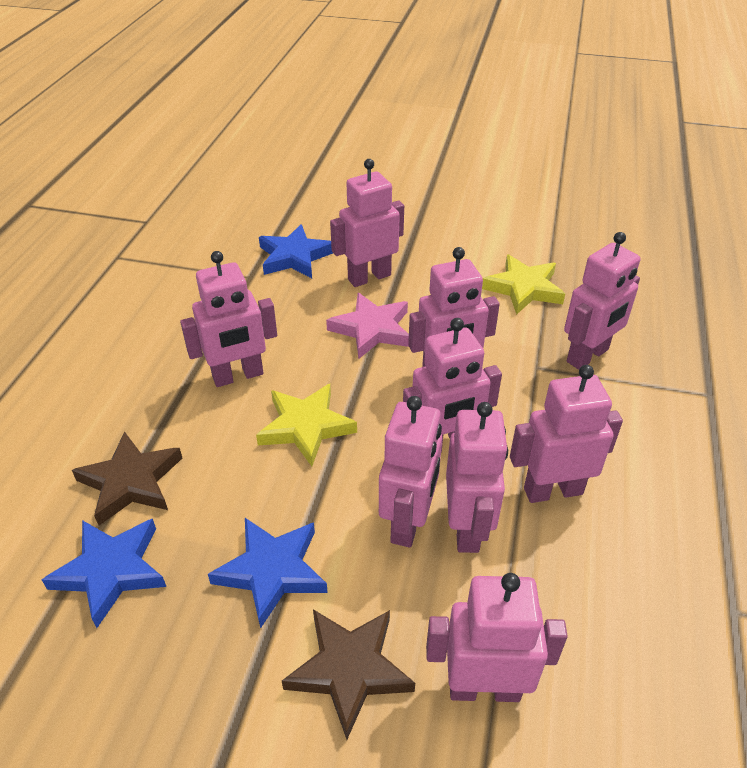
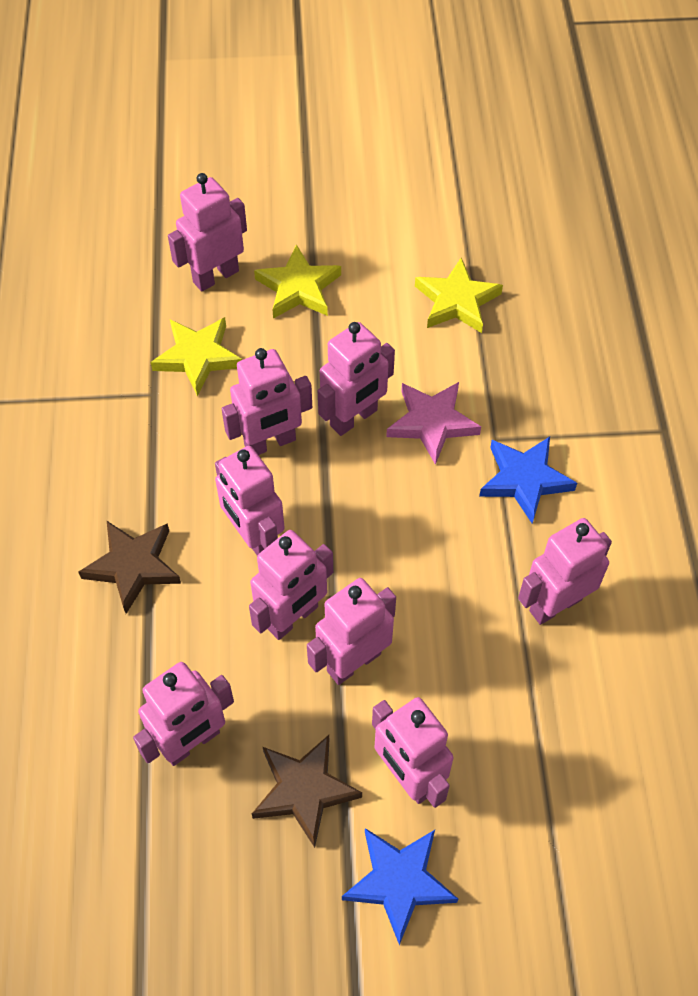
blue star: [42,519,166,628] [208,518,328,629] [259,224,333,278] = 3 -> [342,828,458,945] [479,437,577,523] = 2
yellow star: [256,384,357,466] [482,255,565,315] = 2 -> [151,317,242,396] [254,244,341,319] [415,257,503,333] = 3

